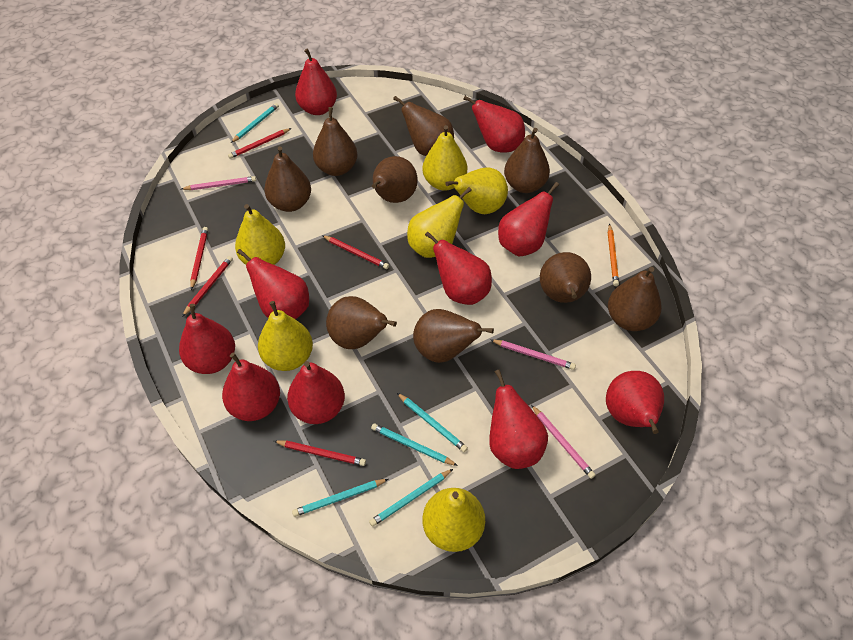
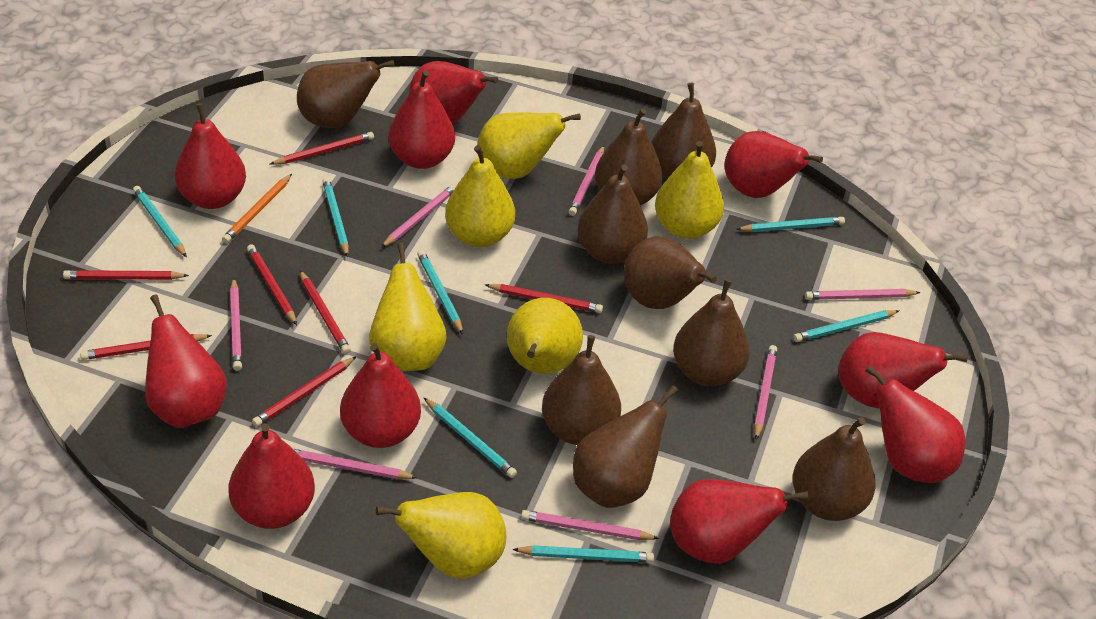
pink pencil: [181,176,256,190] [491,339,576,370] [531,405,595,479] = 3 -> [230,278,242,371] [294,449,417,479] [381,184,456,248] [521,510,659,540] [569,146,604,216] [754,345,777,440] [805,289,921,300] = 7
red pencil: [182,256,233,317] [190,227,208,290] [228,128,292,159] [274,440,366,466] [322,235,389,269] = 5 -> [63,270,189,280] [80,334,212,360] [247,244,297,325] [252,356,357,427] [270,132,374,165] [300,271,351,354] [485,284,603,313] = 7
turquoise pencil: [231,103,279,143] [292,479,388,517] [369,469,453,527] [371,423,458,466] [397,393,468,452] = 5 -> [133,186,187,257] [322,177,349,257] [417,250,463,334] [424,398,517,478] [512,545,654,563] [736,217,845,232] [793,310,899,342] = 7

